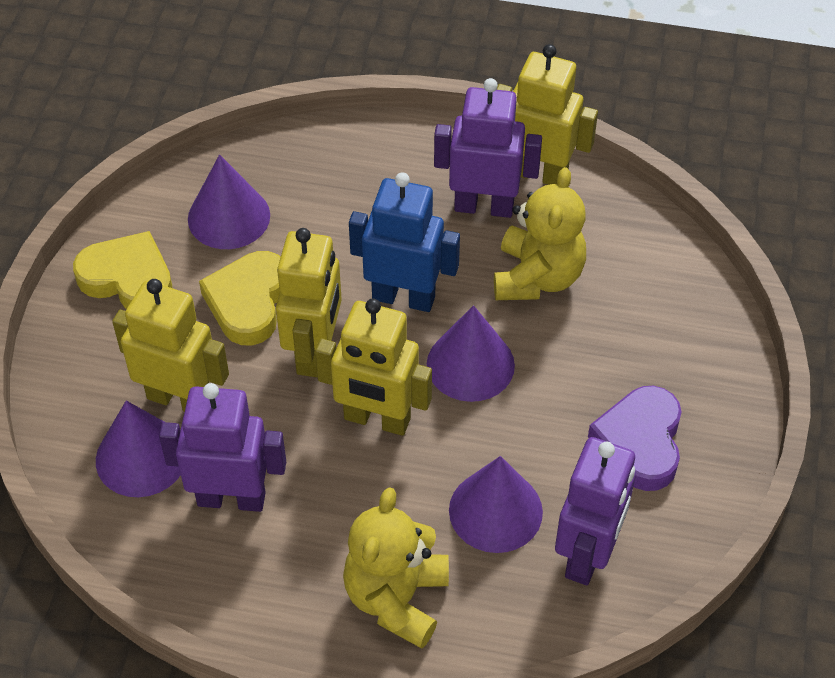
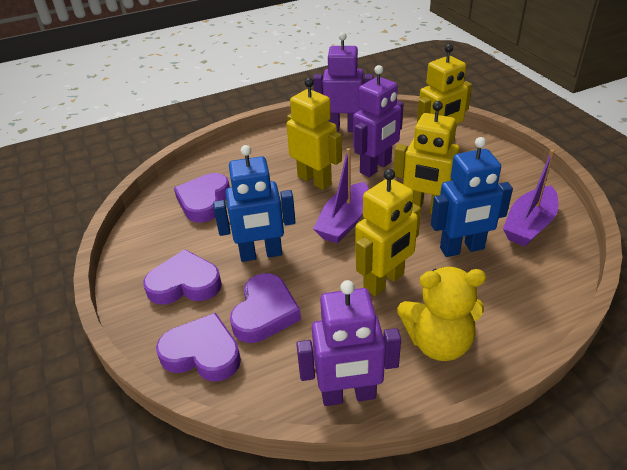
blue robot: [349,172,460,312] = 1 -> [213,145,295,262] [431,137,513,257] = 2
purple boat: none = 0 -> [313,148,369,244] [503,149,559,246] = 2
purple cone: [96,401,181,497] [188,154,270,249] [427,305,515,402] [449,456,543,553] = 4 -> none = 0
purple heart: [588,386,681,491] = 1 -> [143,249,222,305] [156,313,241,381] [174,173,230,223] [230,273,301,343] = 4
yellow heart: [73,231,172,309] [199,251,281,346] = 2 -> none = 0
yellow teddy bear: [343,487,449,649] [494,167,586,300] = 2 -> [397,267,486,361] = 1

